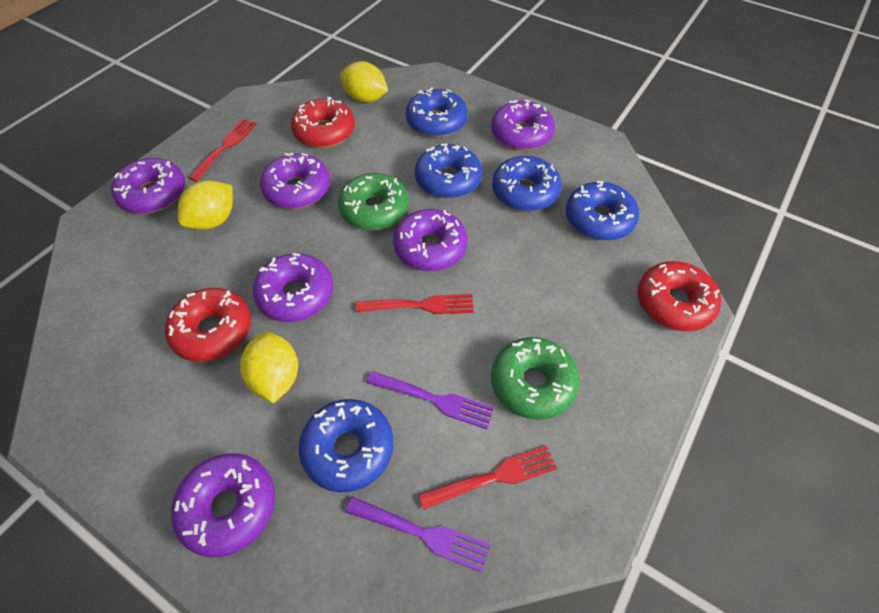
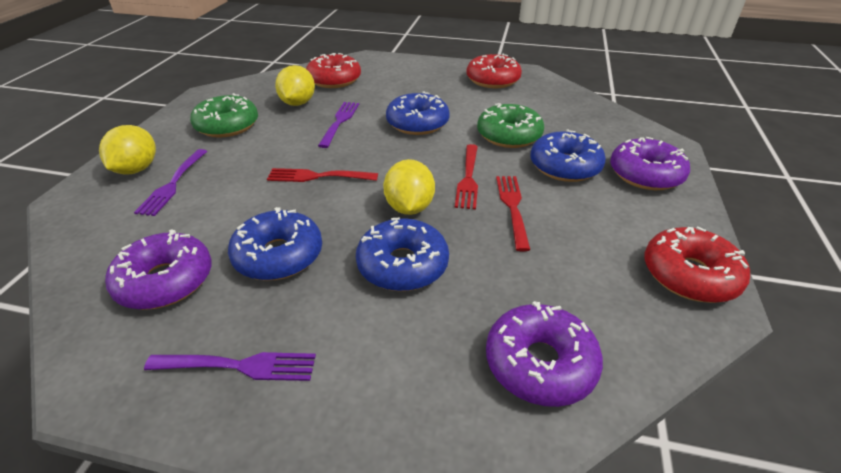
blue donut: [299,399,393,493] [406,87,468,137] [415,144,482,198] [492,156,562,211] [566,181,639,241] = 5 -> [228,207,322,280] [356,218,449,291] [386,91,450,135] [530,129,606,182] = 4
purple donut: [111,158,185,214] [171,454,275,557] [253,253,333,322] [260,153,330,209] [393,209,468,271] [491,100,555,150] = 6 -> [105,230,211,310] [486,301,603,407] [610,137,690,190] = 3
purple fork: [345,497,490,572] [367,371,494,429] = 2 -> [134,149,207,216] [144,352,316,381] [318,102,359,148] = 3

